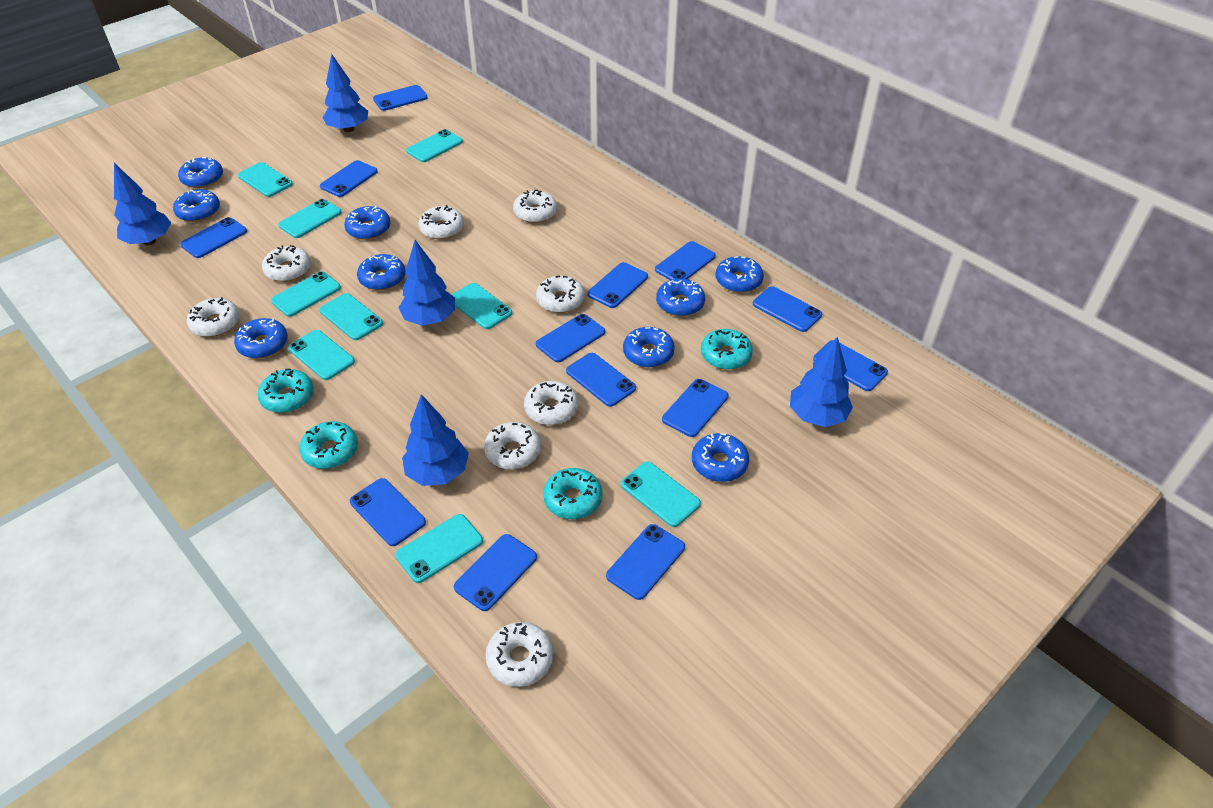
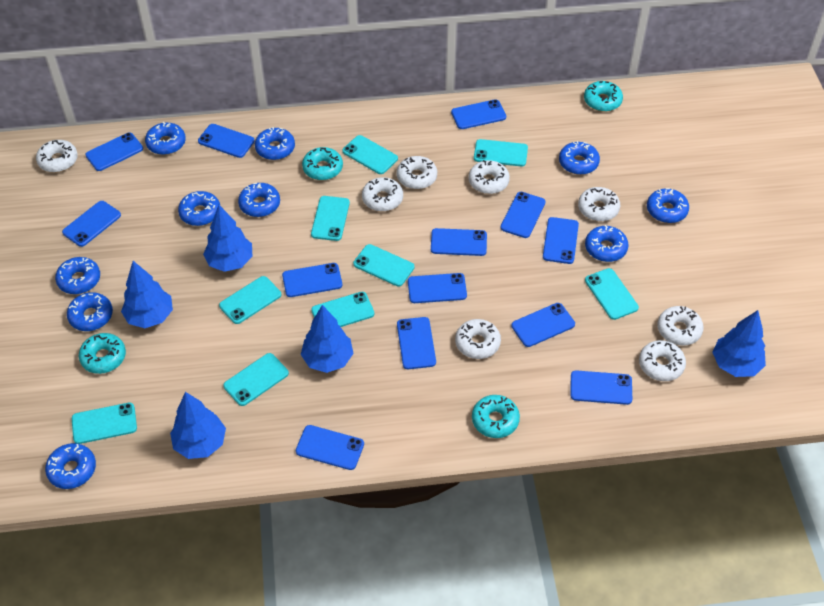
blue donut: [173,189,220,222] [178,157,223,188] [234,318,288,358] [344,206,391,240] [357,254,405,290] [623,327,675,367] [656,279,705,316] [692,433,749,482] [716,256,764,293] = 9 -> [45,443,96,489] [55,257,100,294] [67,292,113,331] [145,122,186,155] [178,191,220,226] [238,183,280,217] [255,127,295,160] [559,141,600,175] [585,225,629,262] [647,188,689,223] = 10

